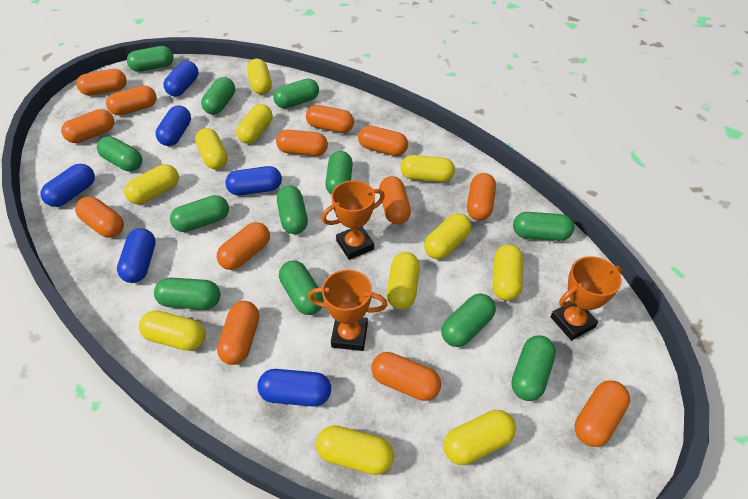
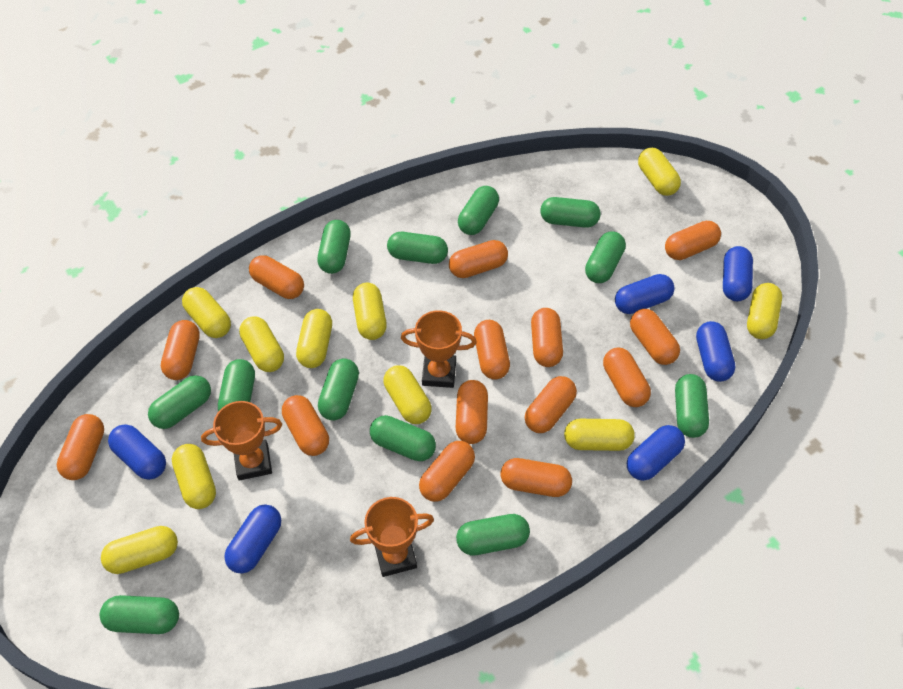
orange capsule: [61,109,114,143] [75,197,124,238] [76,69,127,96] [106,85,157,116] [217,222,270,270] [217,301,259,365] [276,130,328,156] [306,105,354,133] [358,125,408,156] [371,352,441,401] [379,176,411,224] [467,173,496,220] [575,380,630,447] = 13 -> [57,414,104,480] [161,320,200,380] [249,255,304,299] [282,395,329,456] [419,441,475,502] [449,240,508,278] [455,380,488,444] [474,320,510,380] [501,458,572,497] [525,376,577,433] [531,308,563,367] [603,347,651,407] [630,309,680,365] [665,221,721,260] = 14
yellow capsule: [124,164,179,204] [139,310,206,351] [195,128,228,169] [236,104,272,144] [247,59,272,94] [316,425,394,475] [386,252,420,310] [400,155,455,182] [424,213,472,259] [444,410,516,465] [493,245,523,301] = 11 -> [101,526,178,574] [172,444,216,509] [182,287,231,338] [239,316,284,372] [296,309,332,368] [353,283,387,340] [384,365,432,424] [564,419,635,451] [638,148,681,196] [747,283,782,339] = 10

